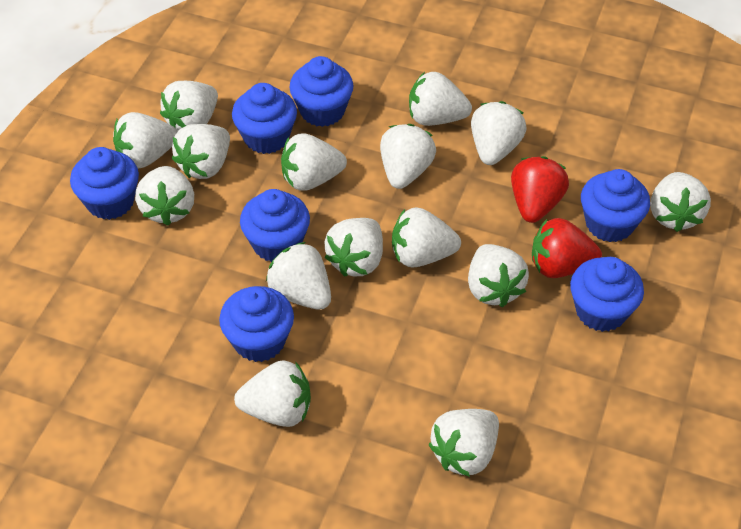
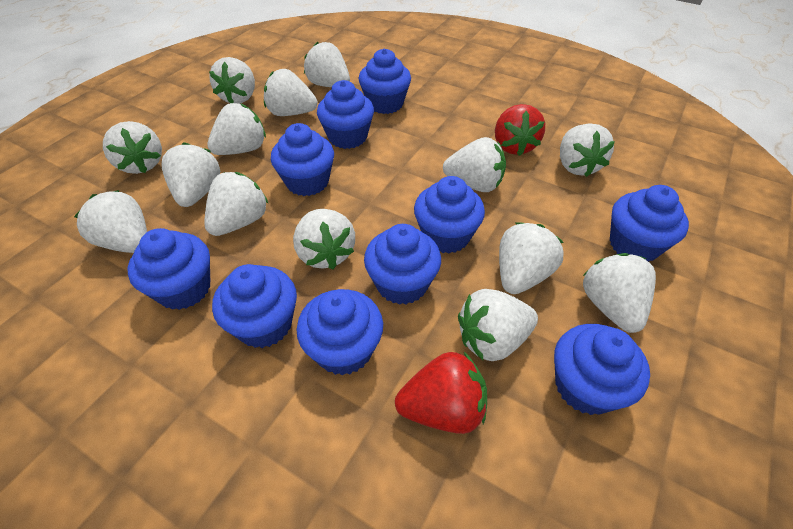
blue cupcake: [70,147,139,220] [219,286,294,362] [232,83,297,154] [240,189,310,262] [289,56,353,127] [570,257,644,332] [581,169,650,242] = 7 -> [128,228,210,310] [212,264,297,348] [271,123,334,196] [297,289,383,376] [317,80,374,149] [359,49,411,114] [364,224,441,305] [414,176,485,253] [554,324,650,415] [610,185,689,262] = 10
white strawberry: [113,112,178,168] [135,166,194,226] [160,81,218,131] [172,124,230,179] [234,360,311,427] [266,242,331,310] [281,134,347,191] [324,218,383,277] [380,124,436,189] [392,207,461,267] [409,72,472,126] [428,409,499,477] [468,244,529,307] [471,101,527,165] [650,172,711,232] = 15 -> [74,190,147,253] [103,121,162,174] [161,142,220,207] [204,172,269,236] [207,103,266,155] [209,57,255,104] [264,69,318,116] [293,209,355,270] [304,42,350,87] [443,137,506,192] [458,289,538,361] [499,222,564,294] [560,123,615,177] [583,253,656,333] = 14

